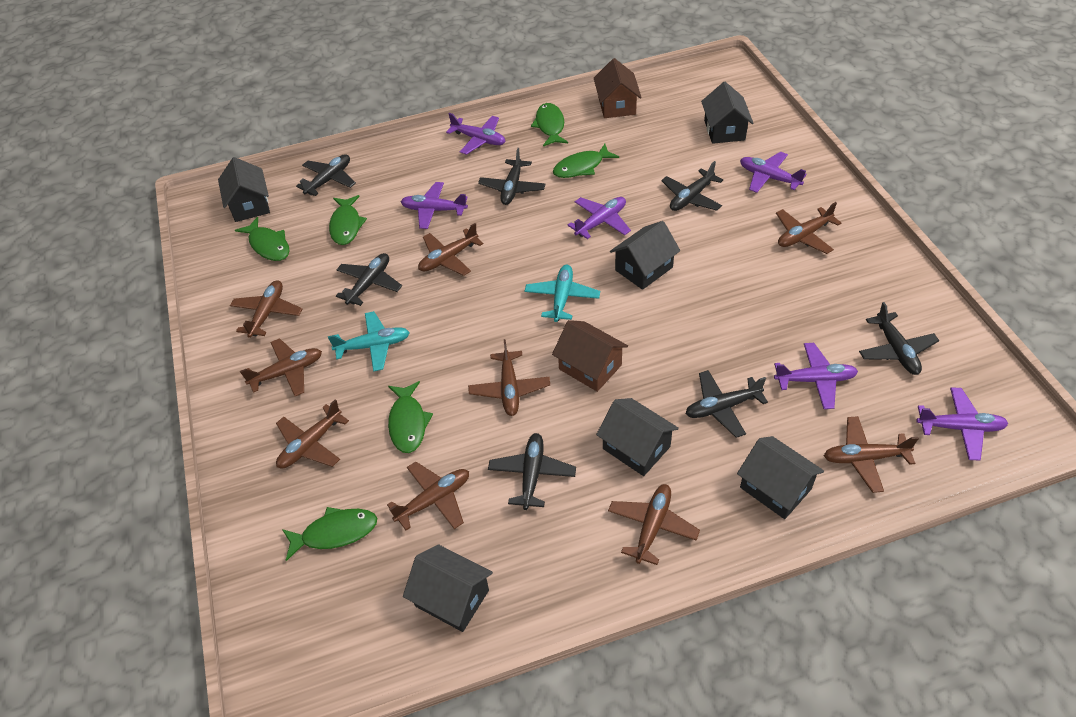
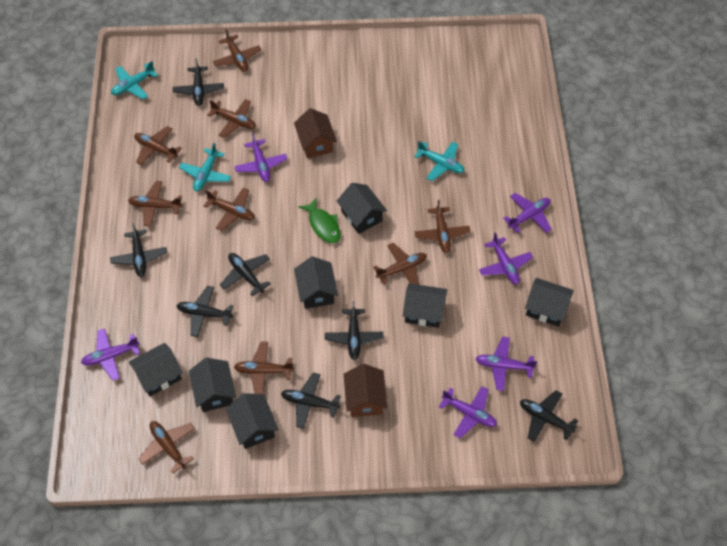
black house: [218,157,270,222] [403,544,493,632] [596,398,679,476] [610,221,680,290] [701,82,753,144] [737,436,824,519] = 6 -> [129,343,183,396] [189,358,236,412] [226,393,278,449] [294,256,338,309] [337,183,387,234] [403,283,447,328] [525,278,574,327] = 7
green fish: [235,217,290,261] [282,507,377,561] [329,195,367,245] [388,381,433,453] [531,103,568,146] [553,144,619,178] = 6 -> [299,197,341,243] = 1
turquoise plane: [328,311,410,372] [524,265,600,322] = 2 -> [111,61,158,99] [179,142,231,191] [414,141,464,181] = 3

